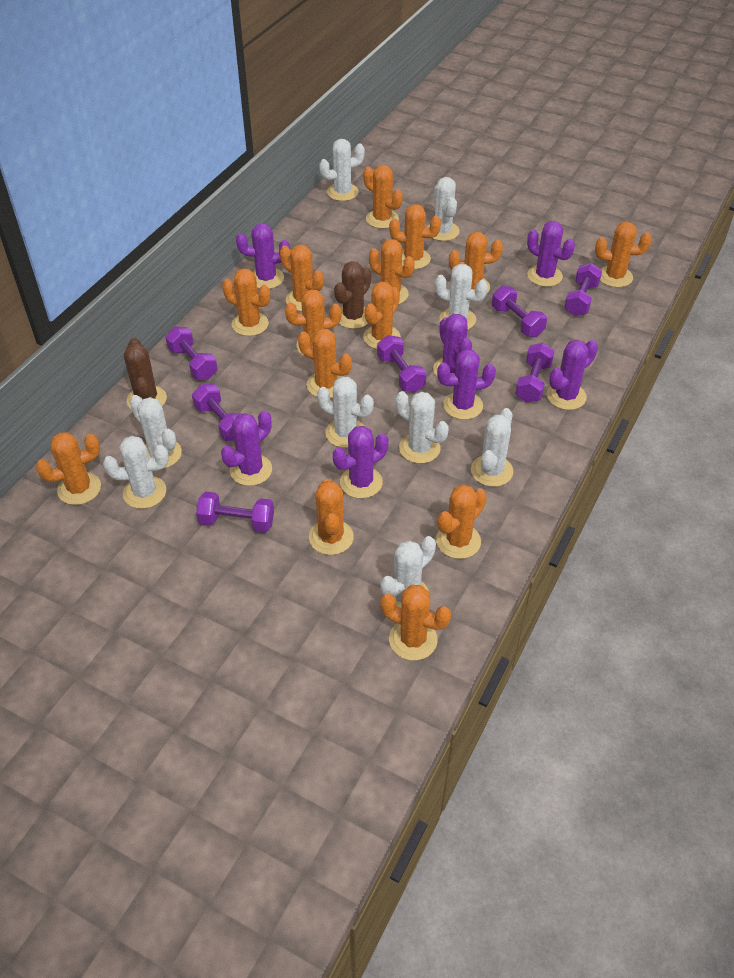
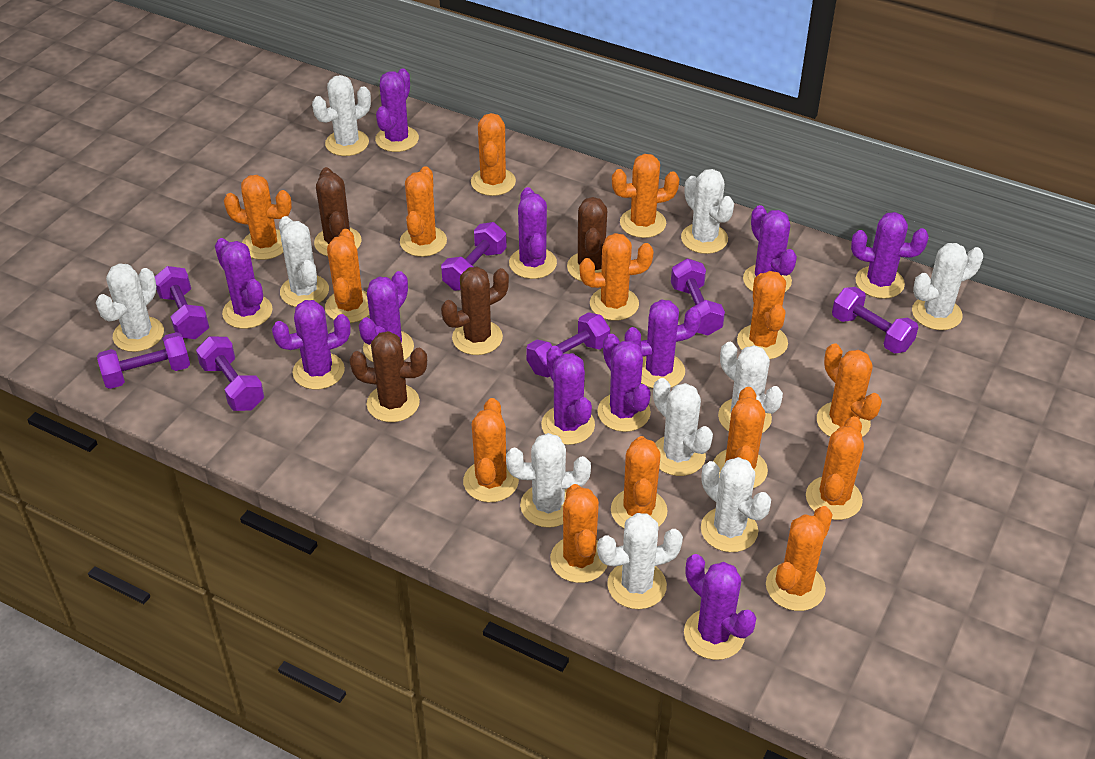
brown cactus: [124,338,167,410] [334,261,371,329] = 2 -> [314,167,361,256] [349,331,427,422] [441,267,509,355] [567,197,607,281] = 4
purple cactus: [221,411,272,486] [236,223,290,289] [333,426,389,499] [433,314,472,378] [437,349,496,420] [527,221,575,287] [547,340,598,410] = 7 -> [215,238,273,329] [272,300,351,390] [359,271,414,362] [375,69,419,152] [509,187,557,279] [541,346,595,445] [597,334,651,432] [625,299,701,388] [684,554,757,660] [743,205,797,292] [851,212,929,299] = 11
white cactus: [103,436,169,509] [130,395,182,469] [317,377,374,448] [319,139,365,201] [380,536,436,608] [396,391,449,464] [427,177,460,241] [435,264,488,330] [471,408,513,487] = 9 -> [96,263,164,352] [279,216,329,307] [312,75,371,156] [506,433,591,528] [597,513,683,609] [653,378,713,476] [681,169,734,254] [701,457,771,552] [718,342,783,433] [912,243,983,330] = 10

